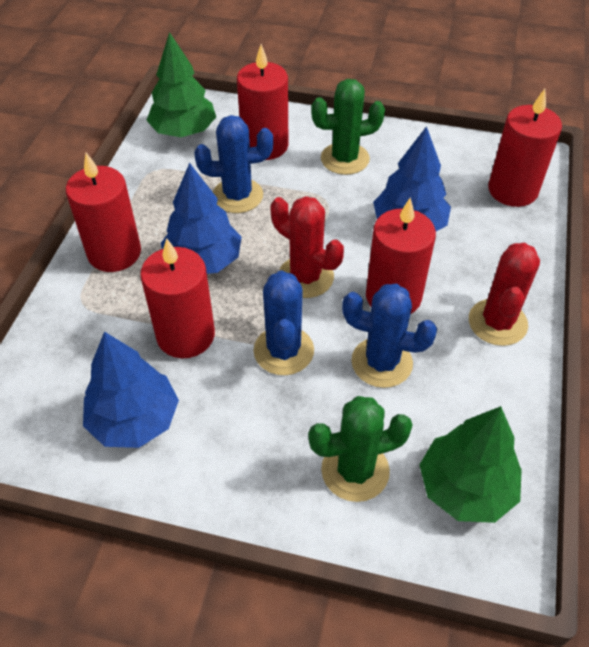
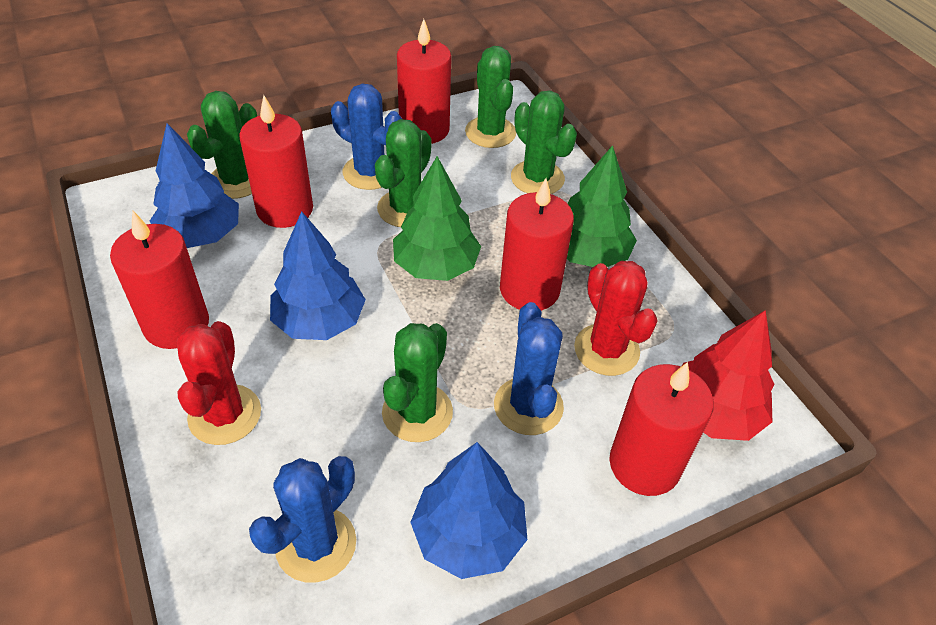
green cactus: [308,396,413,502] [311,79,385,175] = 2 -> [187,91,257,199] [375,119,432,227] [382,323,453,442] [465,46,516,148] [511,90,577,194] = 5
red tree: none = 0 -> [682,310,775,441] = 1

